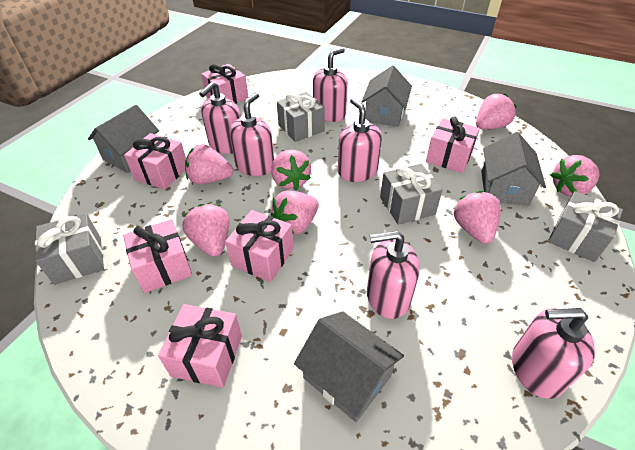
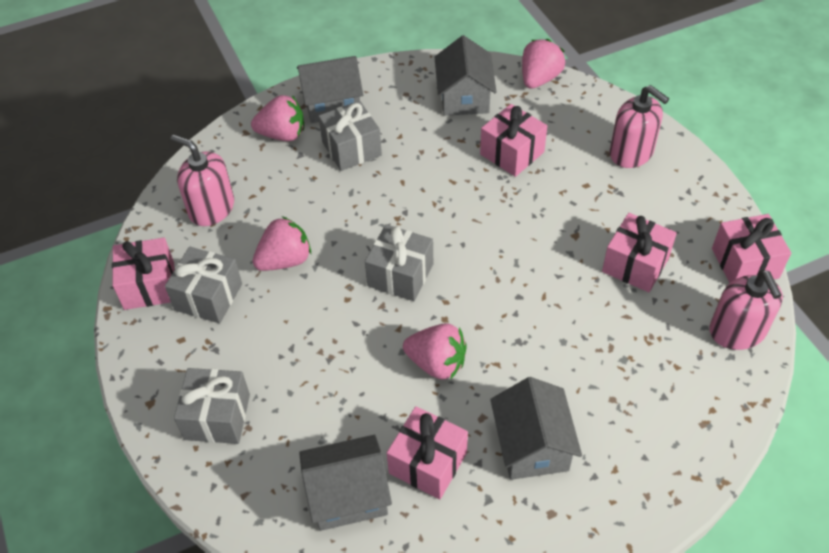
pink gift: [123,219,192,293] [124,133,186,190] [158,304,242,388] [201,64,248,104] [225,210,294,282] [426,116,480,173] = 6 -> [112,238,175,310] [387,406,468,499] [480,104,547,177] [602,213,677,292] [712,214,791,283] = 5
pink soap dispenser: [199,82,241,154] [229,92,274,176] [313,47,348,122] [338,98,382,182] [367,231,420,319] [512,308,595,399] = 6 -> [171,135,234,226] [610,85,669,168] [709,270,783,350] = 3
pink strawberry: [183,204,229,257] [185,144,233,184] [270,191,319,235] [271,150,311,190] [454,191,501,244] [476,94,517,130] [550,155,600,196] = 7 -> [251,95,304,141] [252,216,311,271] [403,323,467,380] [522,39,565,89] = 4

